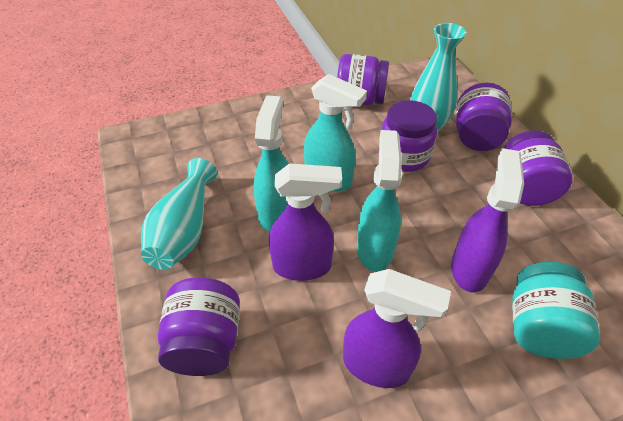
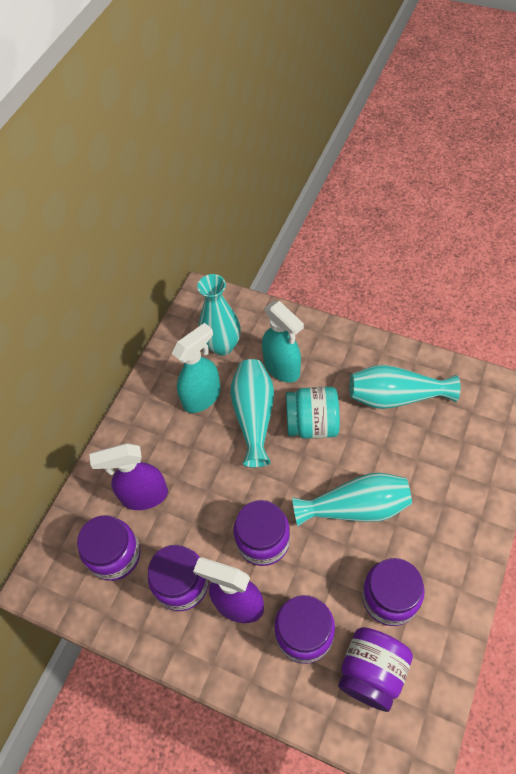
purple jar: [158,277,240,376] [337,54,389,105] [382,100,437,172] [456,83,512,151] [504,130,573,206] = 5 -> [77,515,141,581] [148,545,209,611] [234,500,290,566] [274,595,335,664] [338,627,413,712] [362,558,425,626] = 6
purple spray bottle: [269,163,342,281] [343,269,451,388] [451,148,524,293] = 3 -> [89,443,168,510] [193,557,264,623] = 2
turquoise spray bottle: [254,95,289,231] [304,74,367,191] [357,130,403,272] = 3 -> [172,323,221,413] [262,301,304,382] = 2
turquoise vase: [141,158,217,269] [410,23,466,133] = 2 -> [197,274,241,356] [230,359,274,467] [292,473,412,526] [349,365,461,409] = 4

